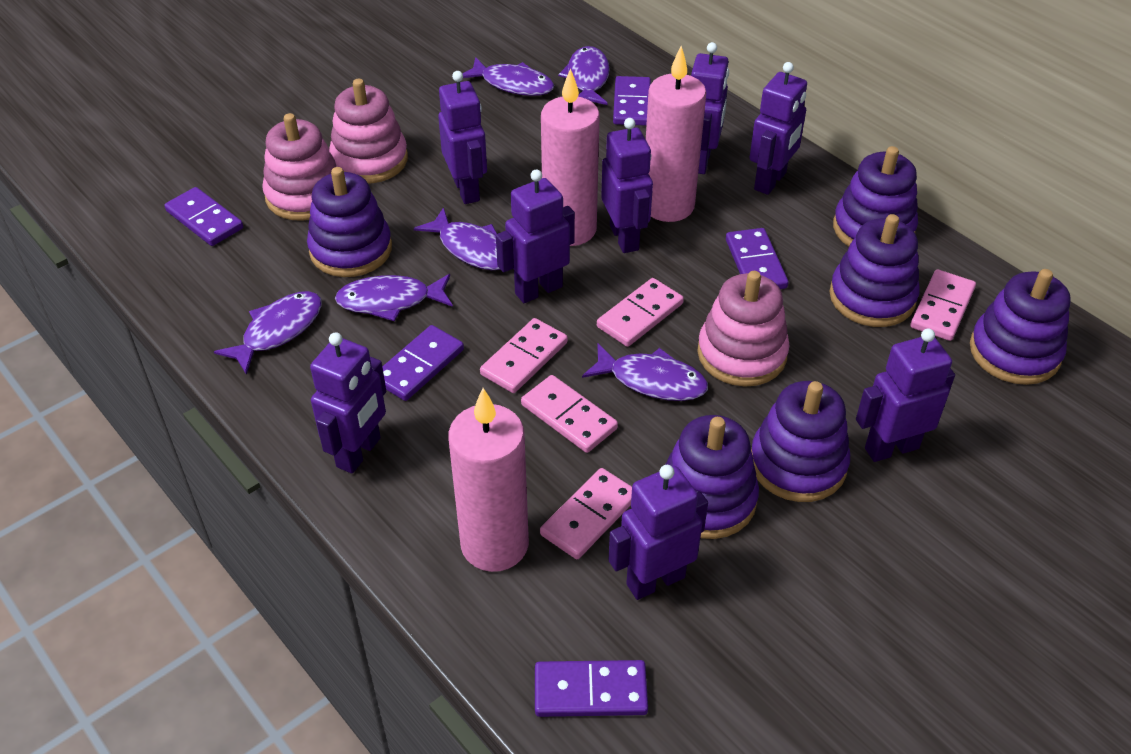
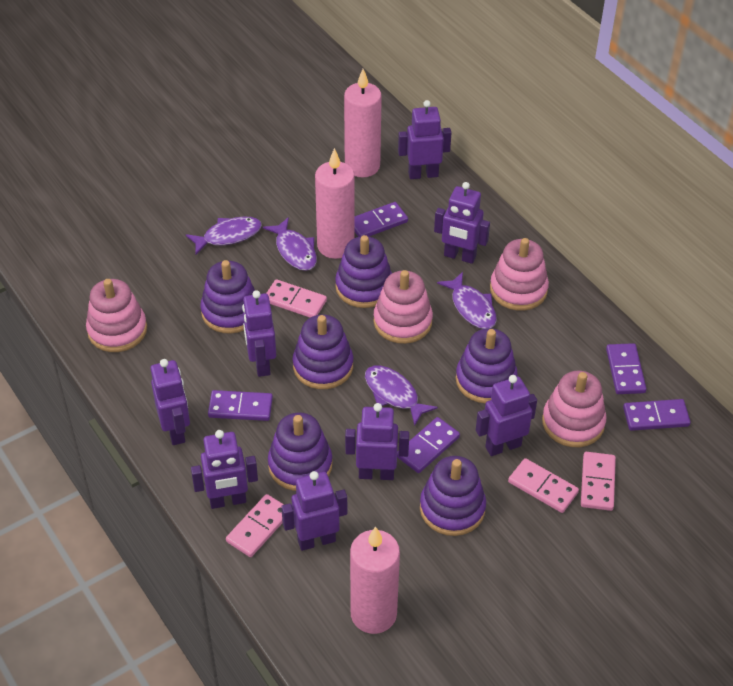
pink domino: [480,318,568,393] [521,375,618,453] [540,468,632,559] [597,278,684,347] [910,269,976,341] = 5 -> [226,494,284,557] [266,279,327,318] [508,458,579,513] [581,452,616,511] = 4
pink stacking toy: [262,113,337,221] [329,79,408,183] [697,271,790,387] = 3 -> [86,279,147,352] [373,270,433,344] [490,238,549,311] [542,371,606,447] = 4
purple fish: [214,291,322,375] [335,274,453,321] [414,207,501,270] [462,57,554,96] [558,46,610,105] [582,344,708,401] = 6 -> [186,216,262,255] [263,217,317,271] [365,366,438,426] [437,272,497,329] = 4

